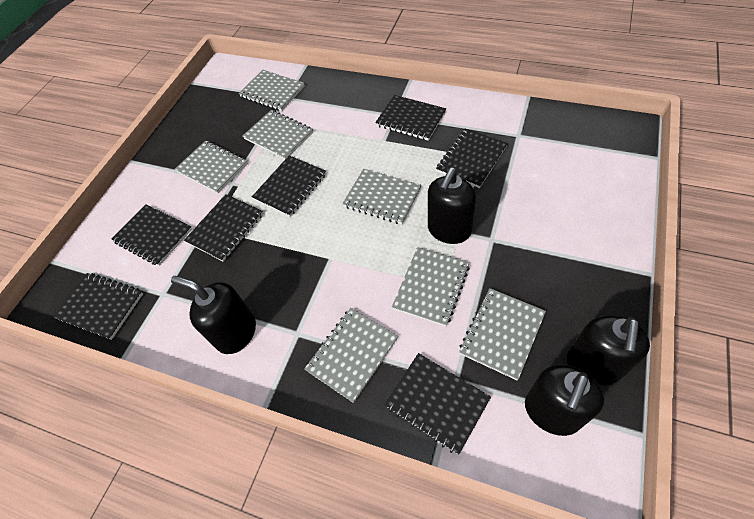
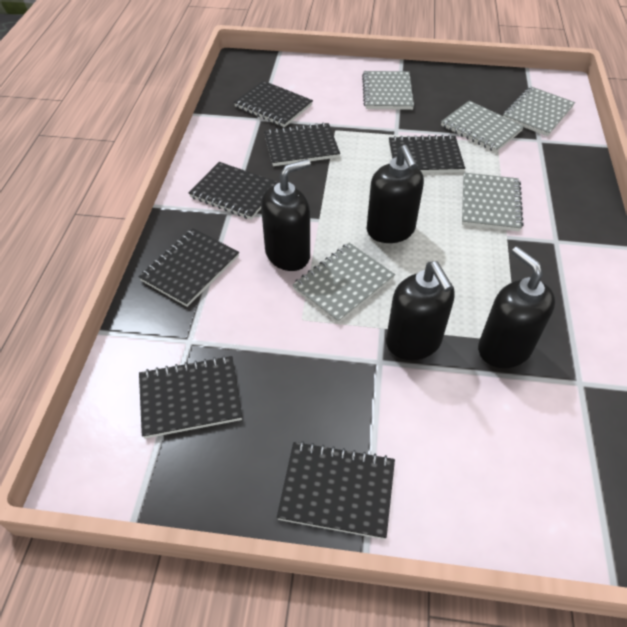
grey notebook: [175,141,248,194] [239,70,305,111] [243,110,313,159] [304,308,398,403] [342,169,421,224] [392,247,470,327] [459,288,546,380] = 7 -> [292,243,395,323] [362,71,414,110] [441,101,524,152] [462,172,524,232] [503,86,575,136] = 5

